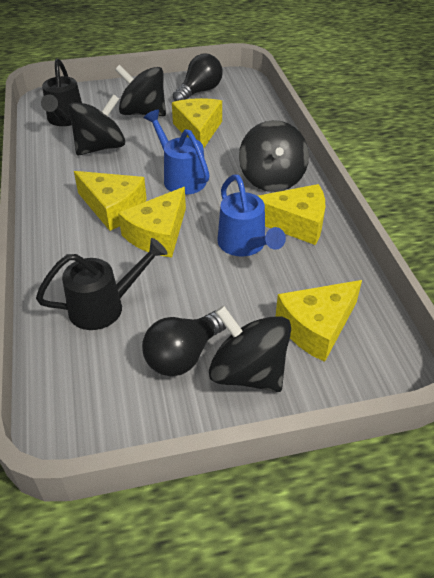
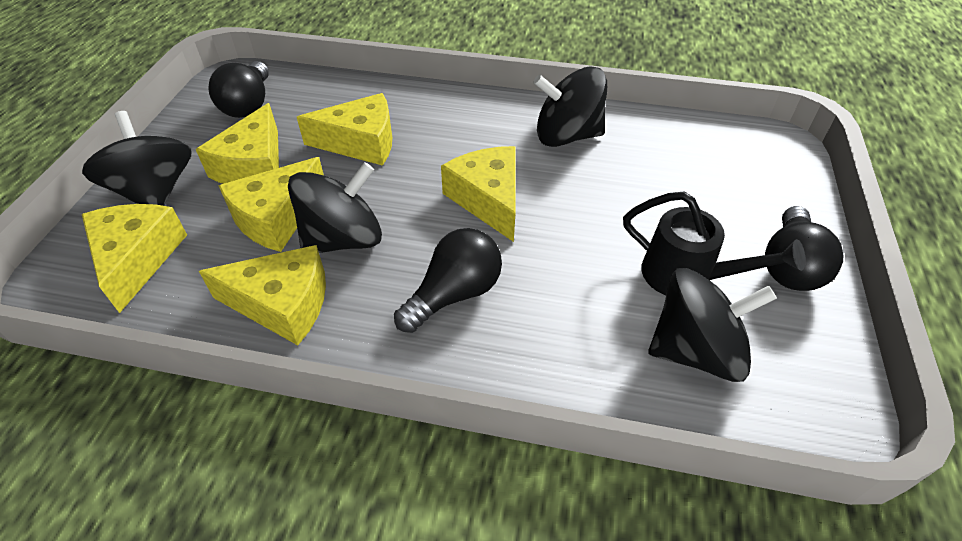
black light bulb: [142,310,226,376] [173,54,223,101] = 2 -> [208,61,269,118] [394,228,502,333] [765,206,844,291] = 3
black watering can: [36,238,168,330] [41,58,82,126] = 2 -> [623,191,806,295] = 1
blue watering can: [144,110,210,195] [217,174,286,257] = 2 -> none = 0
yellow cheese: [74,171,147,231] [118,187,186,257] [172,98,222,149] [258,184,325,245] [275,280,362,362] = 5 -> [82,204,187,313] [195,103,279,184] [199,245,326,345] [219,157,324,252] [297,93,392,166] [441,146,515,242] = 6

